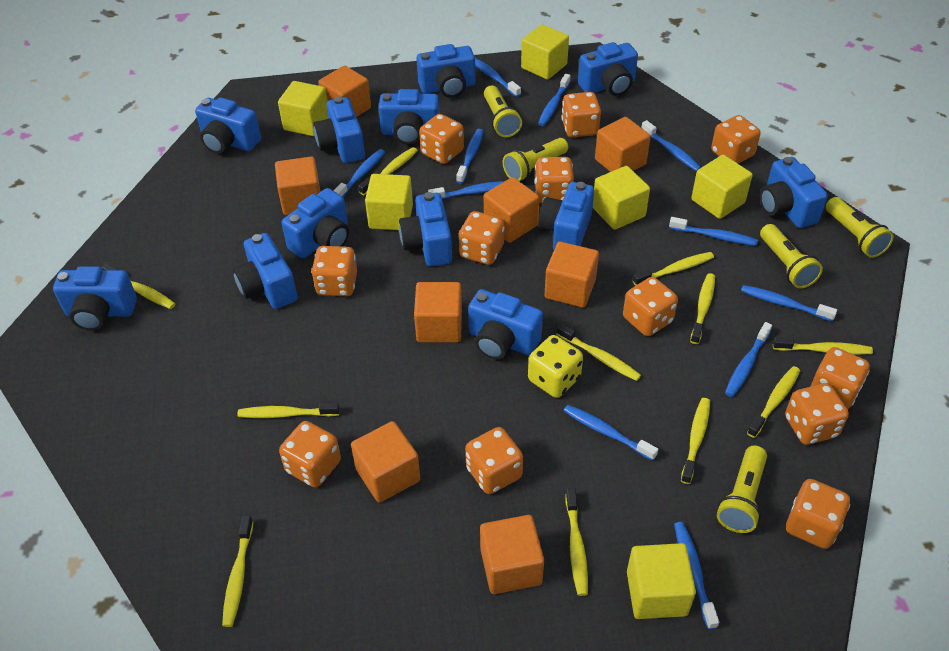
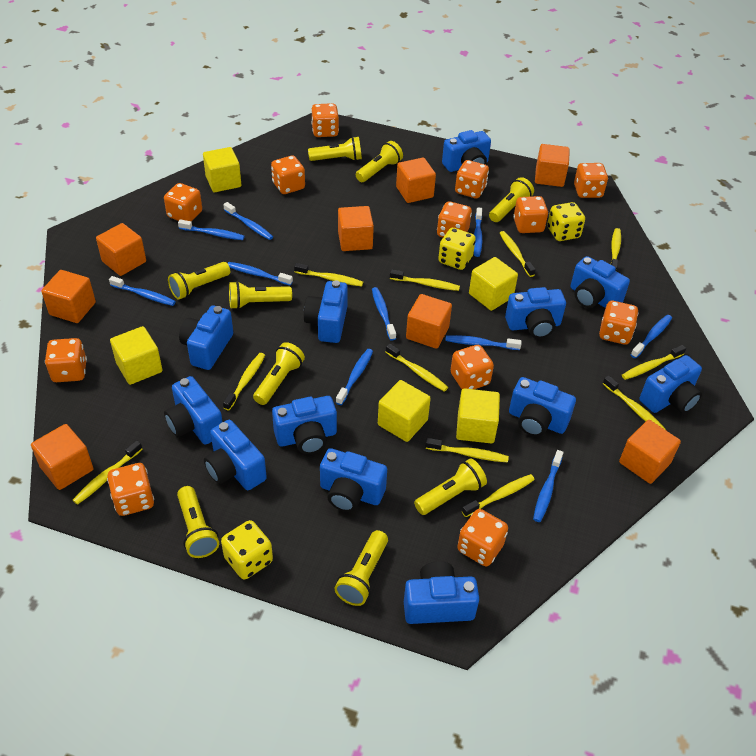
blue toothbrush: [334,149,385,197] [428,181,505,199] [456,129,483,184] [475,58,521,97] [538,74,571,126] [564,405,658,461] [641,120,701,172] [669,217,758,246] [674,522,719,630] [725,322,772,397] [741,285,837,322] = 11 -> [109,276,176,306] [178,219,245,240] [223,202,273,240] [227,262,293,286] [336,349,373,405] [372,287,396,341] [445,335,522,350] [474,208,482,257] [533,450,564,522] [631,315,672,358] = 10
yellow cube: [278,81,328,136] [365,174,413,230] [521,24,569,80] [593,166,650,230] [627,543,696,619] [691,155,753,219] = 6 -> [110,326,162,385] [203,147,241,192] [378,380,431,442] [456,388,500,444] [469,257,518,311] = 5
yellow dice: [528,335,583,398] = 1 -> [221,520,273,579] [438,228,476,270] [547,202,585,241] = 3
yellow flashlight: [484,86,522,137] [503,138,568,181] [717,445,767,533] [760,224,823,288] [826,197,894,258] = 5 -> [168,262,230,300] [177,486,219,558] [229,281,292,309] [253,342,305,405] [308,137,362,161] [335,530,388,606] [356,141,403,182] [414,458,487,515] [489,177,534,222] = 9

